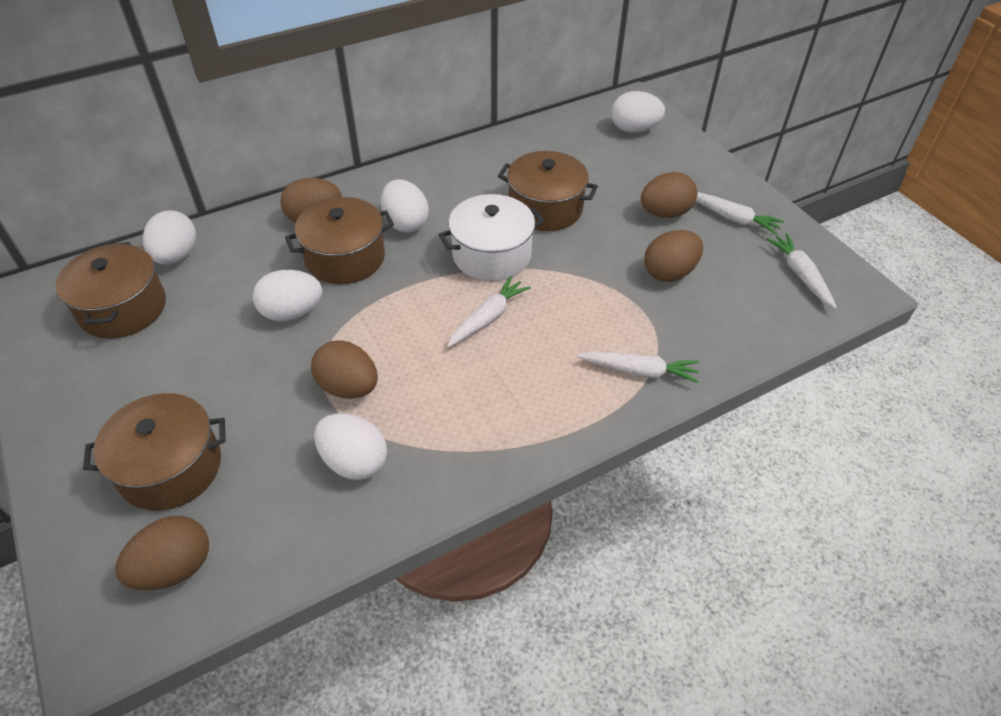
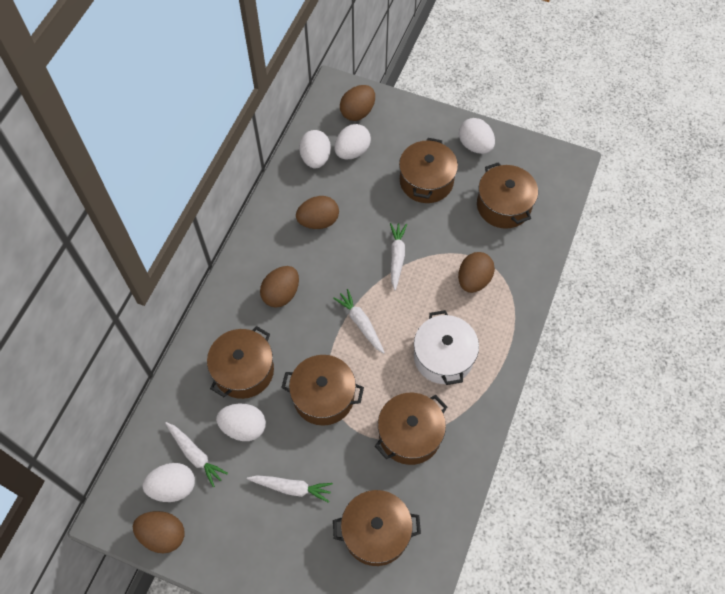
brown pot: [56,242,166,339] [83,393,226,511] [285,197,394,284] [498,151,598,231] = 4 -> [207,326,274,399] [281,355,364,426] [333,490,421,566] [375,393,447,465] [399,138,458,203] [477,162,538,229] = 6

